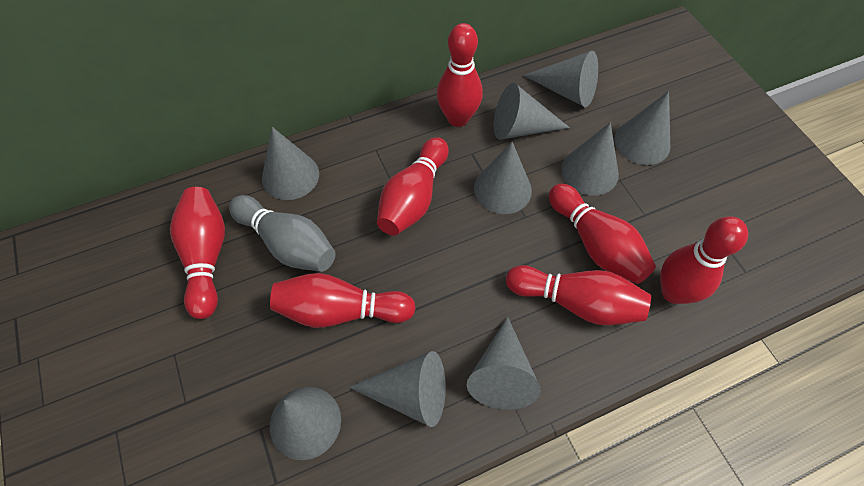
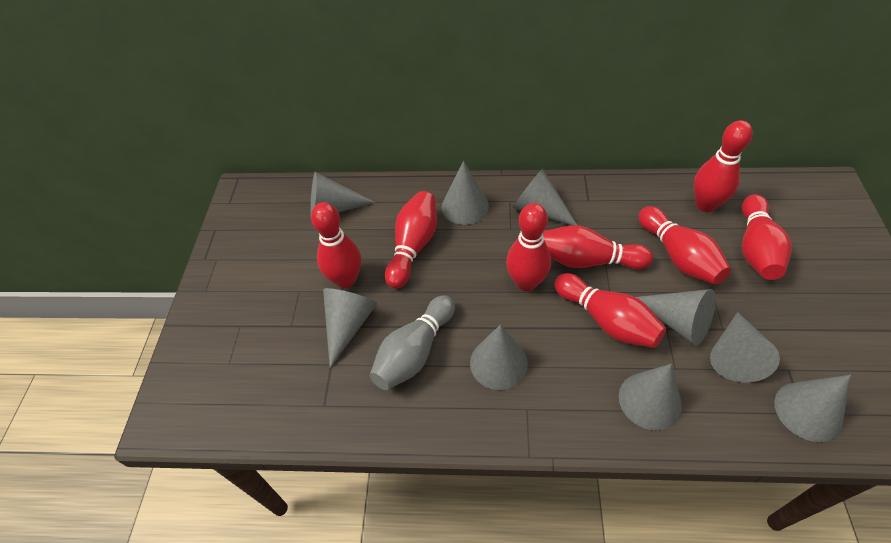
red bowling pin: [170,187,225,319] [270,273,416,328] [377,137,449,236] [437,23,483,127] [506,265,651,325] [549,184,656,284] [660,216,748,304] = 7 -> [311,202,361,288] [385,191,437,289] [506,203,551,291] [543,226,653,270] [554,273,666,348] [639,206,731,285] [694,120,753,212] [742,194,792,280] = 8

